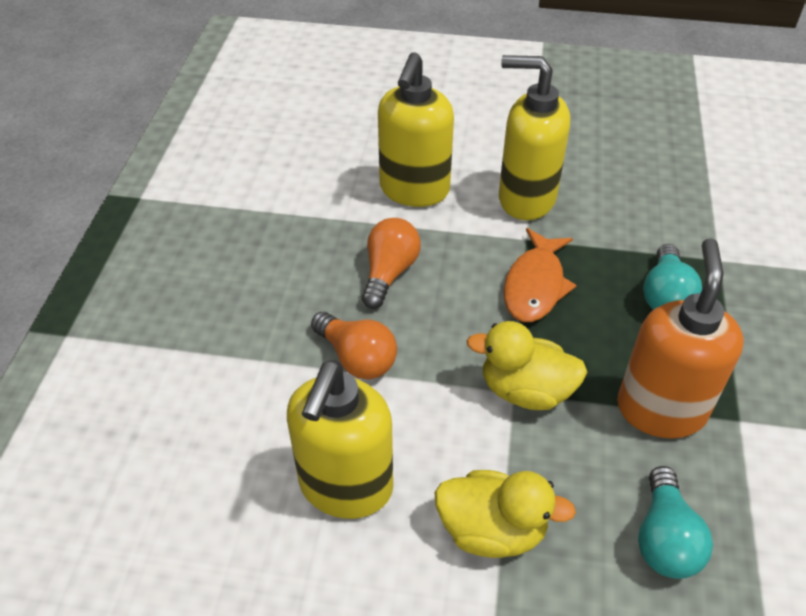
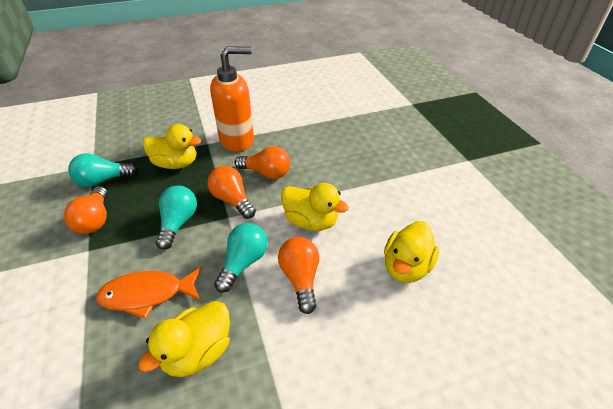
orange light bulb: [311,312,397,379] [362,218,421,309] = 2 -> [64,186,108,234] [207,166,256,219] [235,146,290,179] [278,237,319,314] = 4
turquoise light bulb: [638,466,713,579] [643,244,702,310] = 2 -> [68,153,138,187] [156,185,197,250] [214,223,268,293] = 3
yellow duck: [435,470,576,558] [467,321,587,410] = 2 -> [138,301,230,377] [143,124,201,169] [281,183,349,231] [384,221,439,283] = 4
yellow soap dispenser: [287,360,393,519] [378,52,454,207] [499,55,570,220] = 3 -> none = 0

